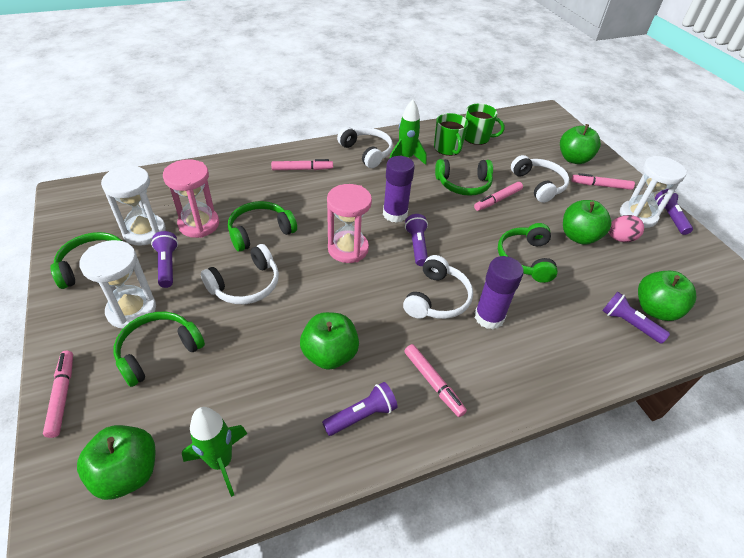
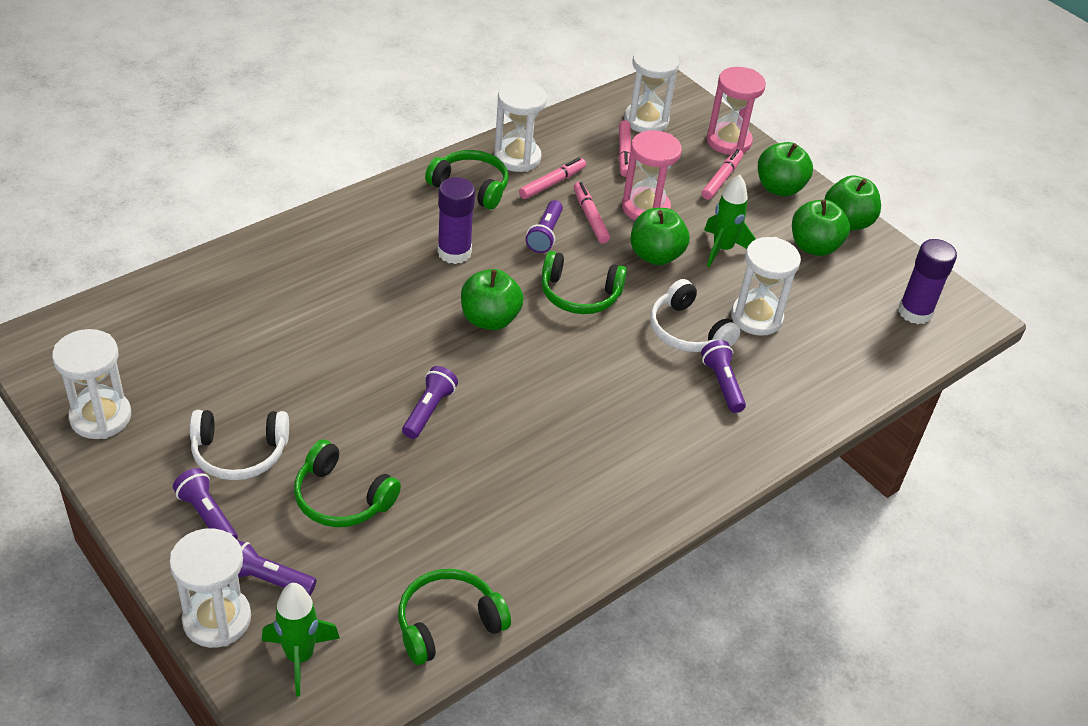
green headphones: [50,232,122,289] [114,312,205,387] [228,201,297,252] [435,159,493,196] [498,223,558,283] = 5 -> [294,439,401,527] [398,569,511,665] [425,150,509,210] [541,251,627,314] = 4
green mug: [434,113,468,156] [465,104,505,145] = 2 -> none = 0
pink egg: [609,215,644,242] = 1 -> none = 0
pink marker: [43,351,73,438] [271,159,333,170] [404,344,467,417] [474,182,523,211] [571,173,635,190] = 5 -> [519,157,586,199] [574,182,610,243] [618,120,631,177] [702,149,743,200] = 4
white headphones: [201,244,279,304] [337,127,393,168] [403,255,473,319] [511,155,569,203] = 4 -> [190,410,289,480] [650,279,740,352] = 2
white hourglass: [79,240,156,329] [101,165,166,246] [620,156,687,228] = 3 -> [52,329,131,439] [169,528,251,648] [494,81,547,172] [624,45,679,133] [731,237,801,336] = 5

